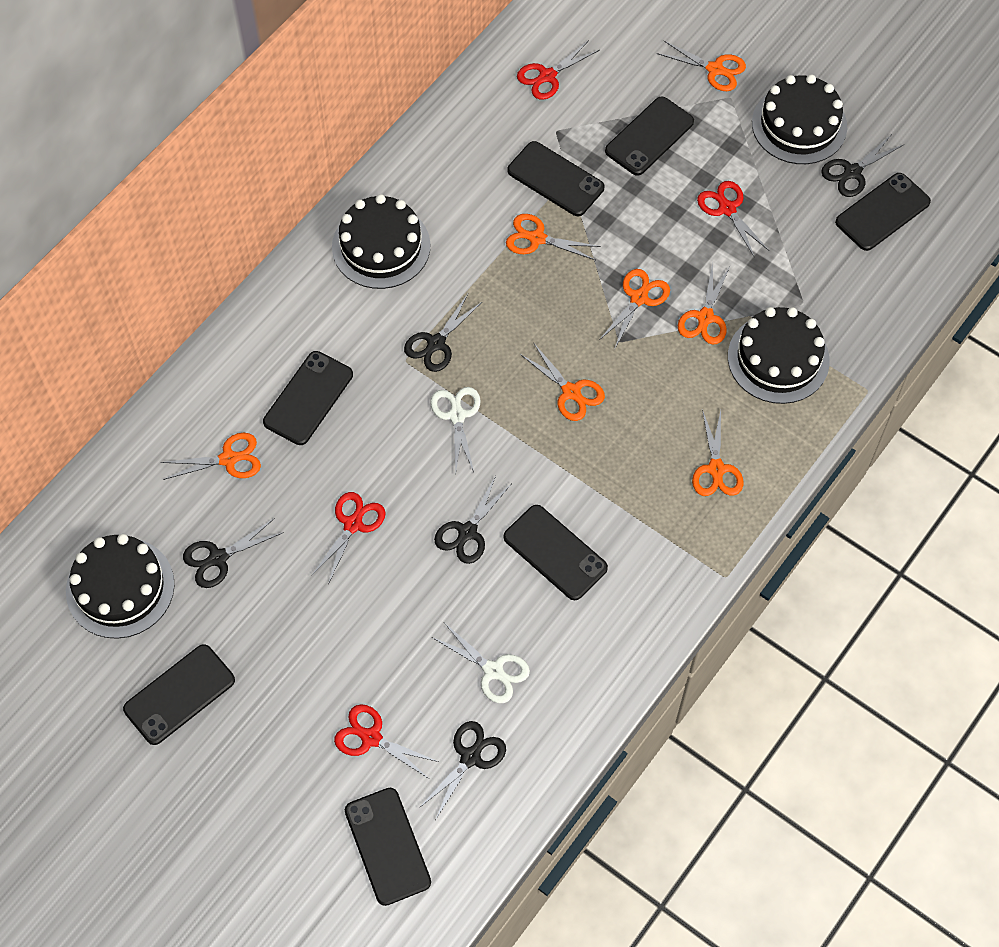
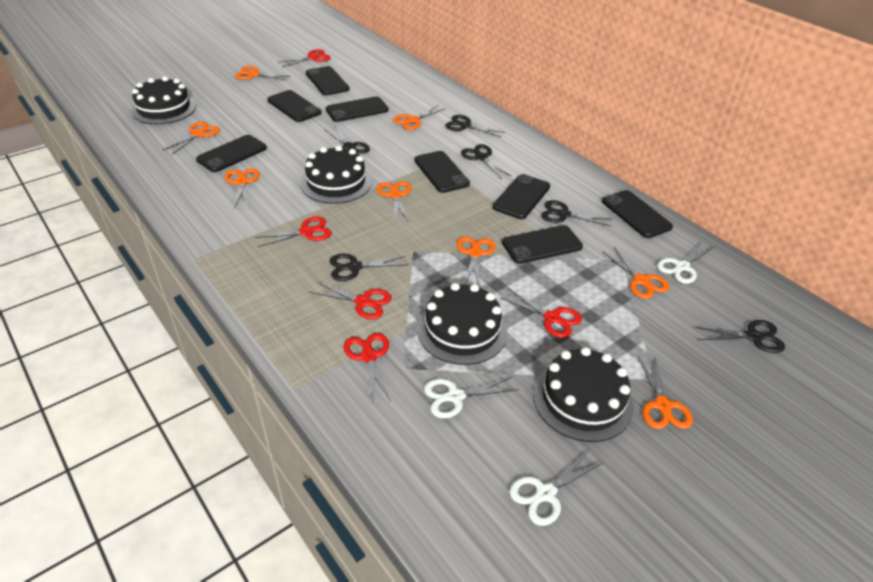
black phone: [123,644,235,745] [263,351,353,445] [345,788,431,906] [504,505,608,600] [507,141,605,216] [605,96,694,176] [835,173,931,251] = 7 -> [196,135,267,172] [267,90,321,122] [306,66,350,95] [326,96,389,122] [414,151,470,193] [493,174,550,219] [502,225,583,264] [602,190,673,238] = 8
black scissors: [183,518,284,588] [404,294,483,372] [419,721,506,820] [434,476,511,564] [821,134,903,197] = 5 -> [324,127,370,154] [330,254,407,281] [445,115,505,137] [461,144,511,179] [541,200,613,227] [695,320,785,353] = 6
orange scissors: [160,433,261,480] [506,214,601,260] [520,344,605,421] [599,269,670,348] [657,41,746,91] [678,263,730,345] [692,409,743,496] = 7 -> [163,122,220,154] [224,168,260,209] [235,66,291,80] [377,181,412,222] [393,105,446,130] [457,236,495,288] [603,247,669,299] [638,356,693,429] = 8
red scissors: [311,492,386,584] [334,704,439,779] [517,40,600,100] [697,181,769,258] = 4 -> [255,217,332,247] [280,49,331,67] [309,281,392,319] [344,333,391,402] [500,288,582,338] = 5
white scissors: [430,387,481,474] [432,624,530,703] = 2 -> [424,377,519,419] [509,450,604,526] [657,241,714,284] = 3

